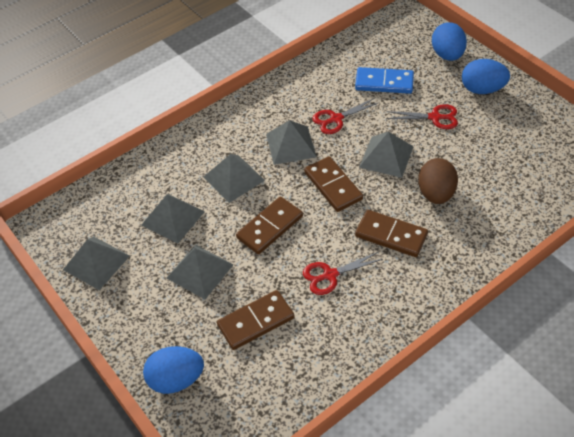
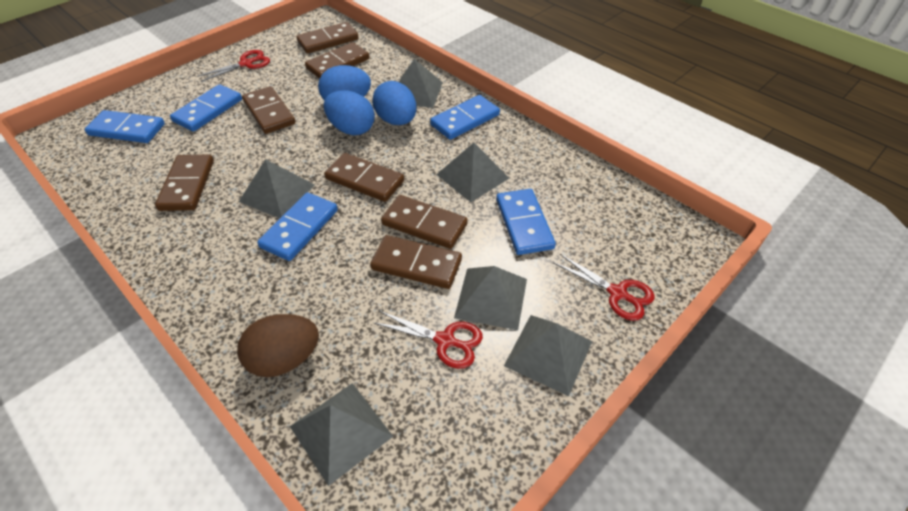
blue domino: [355,67,414,94] = 1 -> [85,110,165,143] [170,84,242,132] [257,192,338,261] [430,95,500,140] [496,189,556,255] = 5
brown domino: [217,290,294,350] [236,197,303,254] [304,156,363,212] [355,210,428,257] = 4 -> [155,154,214,211] [242,86,295,134] [296,22,359,53] [305,42,370,79] [324,153,404,202] [370,235,462,289] [381,195,468,249] = 7

